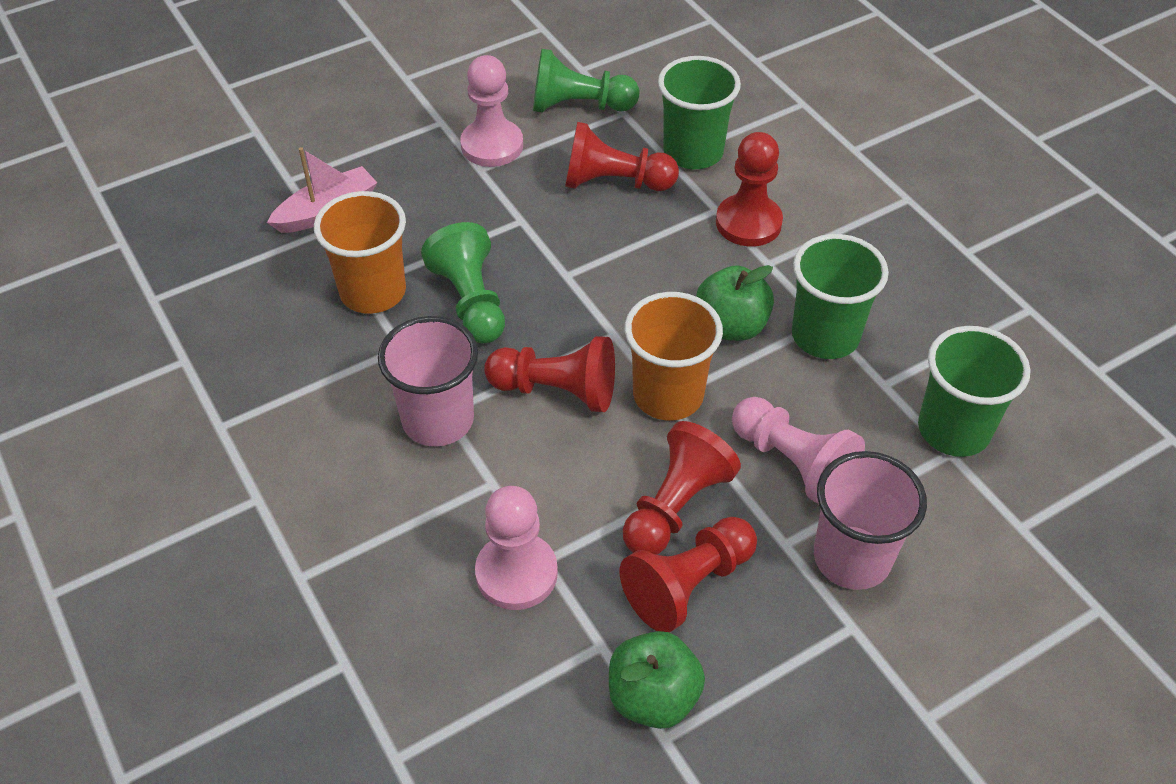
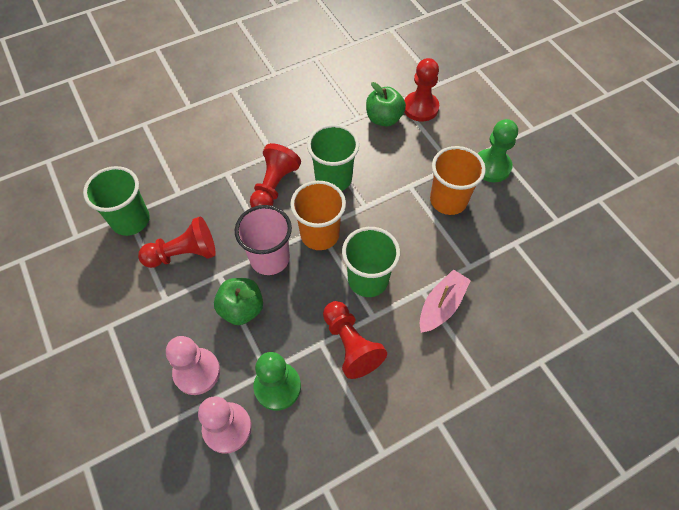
pink cup: [378,316,478,446] [814,451,927,590] = 2 -> [235,205,292,275] = 1
pink pawn: [460,55,523,167] [475,486,558,610] [732,397,865,504] = 3 -> [166,336,220,395] [198,396,252,454] = 2
red pawn: [484,336,615,412] [565,122,679,191] [620,517,757,632] [623,421,741,555] [716,132,783,247] = 5 -> [138,216,216,268] [250,143,301,207] [323,301,387,379] [404,58,439,122] = 4

